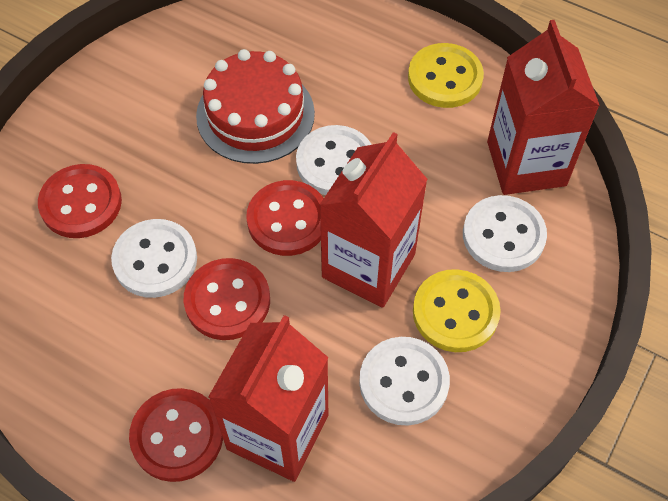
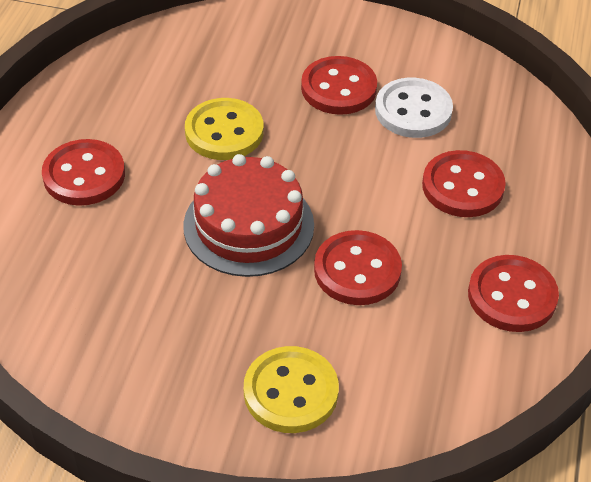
red button: [38,164,122,238] [129,388,223,482] [184,258,270,340] [246,180,324,256] = 4 -> [42,139,125,206] [301,56,377,115] [314,230,402,305] [422,150,506,217] [468,255,559,332] = 5
red carton: [208,315,328,482] [320,132,428,308] [487,20,600,195] = 3 -> none = 0
white button: [111,219,197,298] [296,125,372,195] [359,337,450,426] [463,195,547,272] = 4 -> [375,78,453,138] = 1

